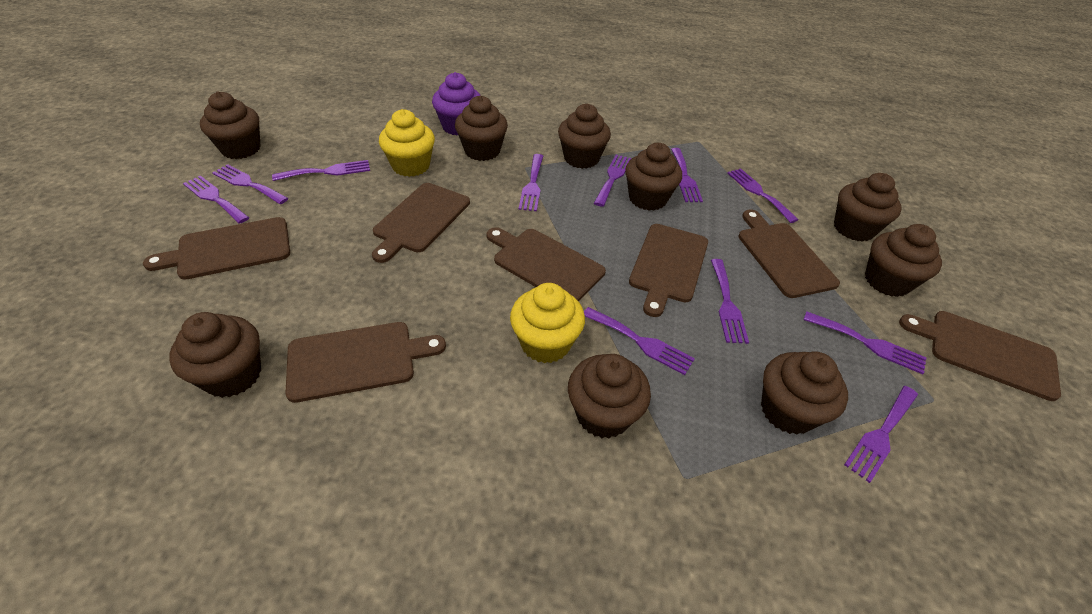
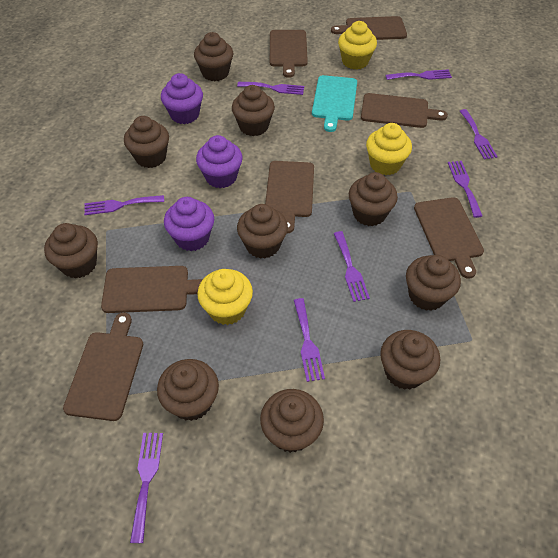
brown cupcake: [169,312,261,398] [200,92,261,159] [455,96,508,161] [558,104,611,169] [568,354,651,438] [625,143,682,211] [761,351,848,435] [834,173,902,242] [865,224,942,297] = 9 -> [44,223,98,278] [124,116,169,168] [157,359,219,421] [194,32,233,81] [232,85,275,136] [237,204,288,259] [260,389,324,453] [349,172,398,226] [380,330,440,390] [406,255,461,311] = 10
purple cupcake: [432,72,481,136] = 1 -> [161,73,203,124] [164,197,214,251] [196,135,243,188] = 3
purple fork: [183,175,249,224] [212,164,288,204] [272,160,370,181] [518,154,543,211] [584,307,695,375] [594,155,631,207] [671,148,703,202] [711,259,749,344] [727,168,799,223] [803,311,927,374] [844,386,918,483] = 11 -> [84,195,164,215] [130,433,163,543] [237,82,304,95] [294,298,325,382] [334,231,370,302] [385,69,452,80] [448,161,482,218] [460,109,498,159] = 8
turquoise cutting board: none = 0 -> [312,75,357,132] = 1
yellow cupcake: [379,109,435,177] [510,283,585,363] = 2 -> [197,269,253,325] [338,21,377,70] [366,123,412,175] = 3

